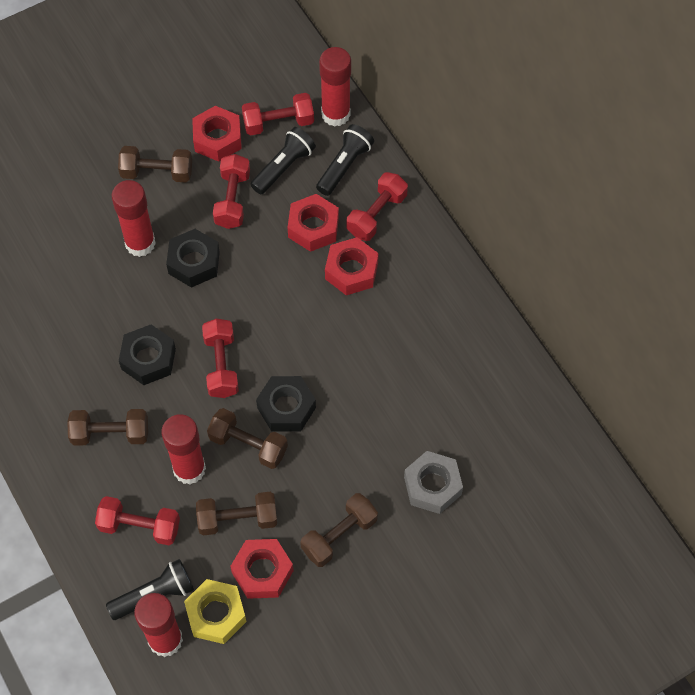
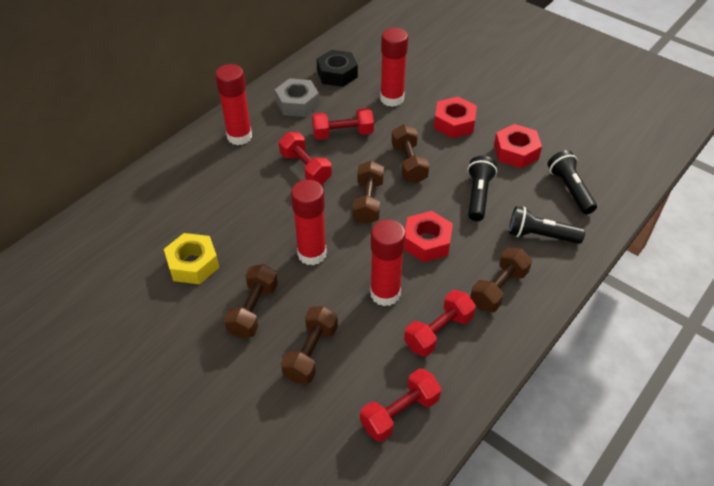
black nut: [119,324,176,385] [166,229,220,288] [256,376,316,432] = 3 -> [317,50,358,87] = 1
red dumbbell: [95,496,180,545] [202,319,239,398] [213,154,250,229] [242,93,314,136] [347,172,408,241] = 5 -> [279,132,332,184] [312,108,374,140] [360,369,442,442] [404,290,476,357] = 4
red nut: [192,106,242,162] [230,539,294,599] [287,194,339,252] [325,237,379,295] = 4 -> [404,211,453,262] [434,97,477,138] [494,124,542,168] = 3

